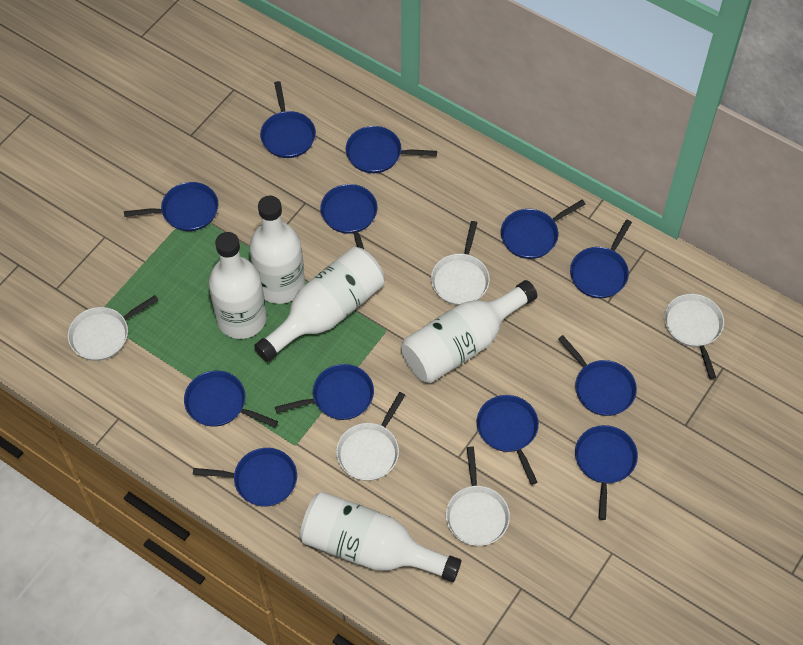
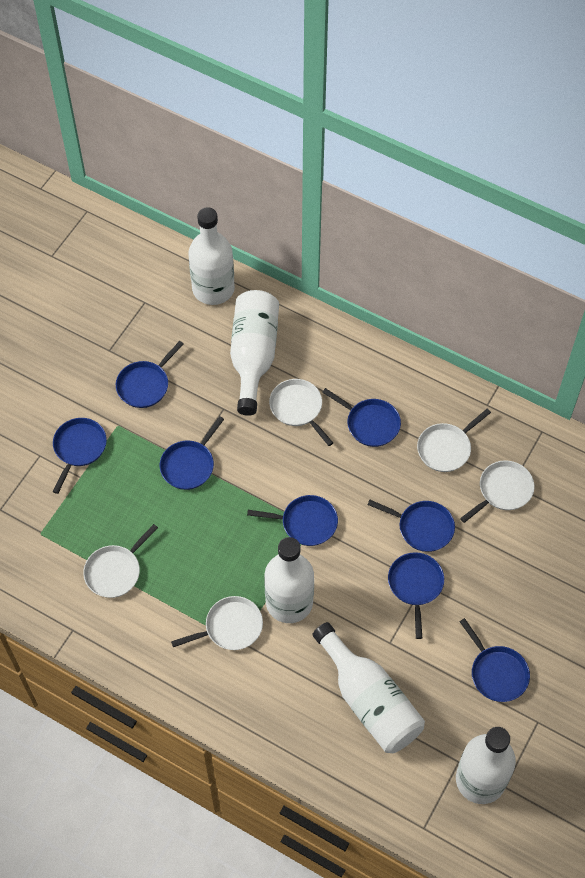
blue pan: [124,182,218,231] [184,371,278,427] [193,448,297,507] [260,81,316,158] [275,364,374,420] [320,184,377,249] [346,126,437,173] [477,395,539,485] [501,200,585,259] [558,335,637,416] [570,220,632,298] [575,425,638,520] = 12 -> [53,418,107,494] [116,341,184,408] [160,416,224,490] [247,495,338,546] [322,388,401,447] [367,500,455,552] [388,552,444,639] [460,618,530,702] = 8

